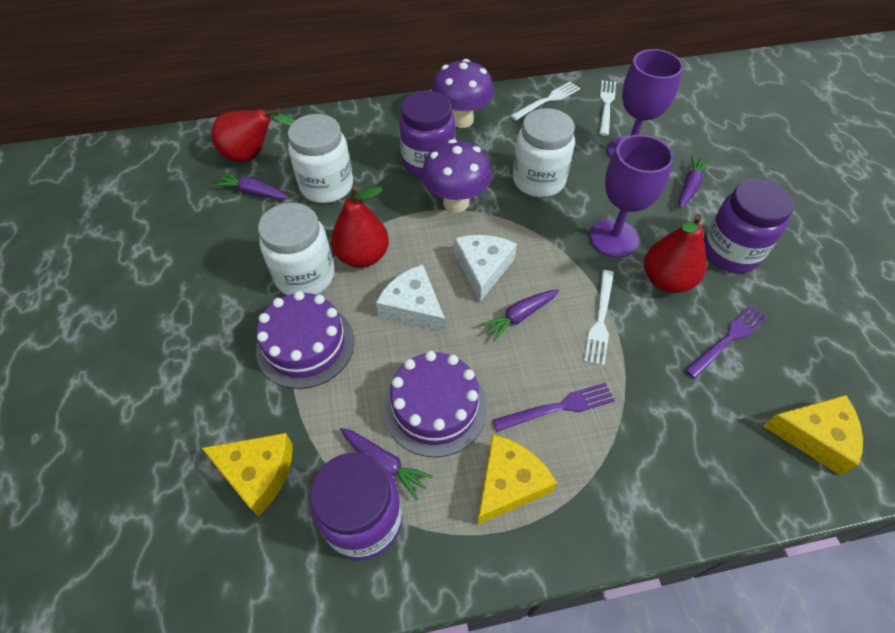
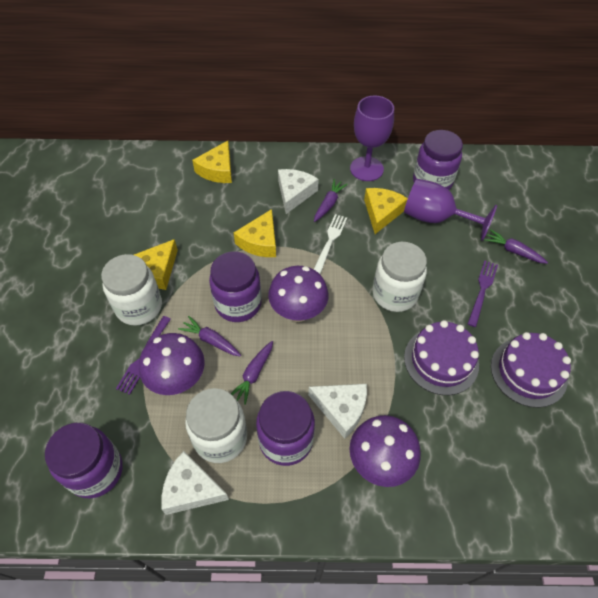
purple jar: [310,453,402,560] [399,91,455,178] [703,179,794,273] = 3 -> [45,423,123,498] [209,251,262,322] [256,391,315,466] [413,130,463,190] = 4
purple mushroom: [421,139,492,212] [432,59,494,128] = 2 -> [139,333,205,395] [268,266,329,322] [350,415,421,487] = 3
red pear: [212,108,295,162] [331,186,389,268] [644,214,707,293] = 3 -> none = 0
white cheese: [376,264,445,333] [455,235,517,302] = 2 -> [161,451,229,515] [278,169,319,214] [308,384,367,439] = 3
white fork: [511,81,581,121] [584,270,614,366] [599,80,616,136] = 3 -> [314,214,347,274] = 1
yellow cheese: [202,433,293,516] [477,434,557,525] [763,395,863,476] = 3 -> [134,239,178,290] [192,141,232,183] [234,209,276,257] [364,188,408,234] = 4

